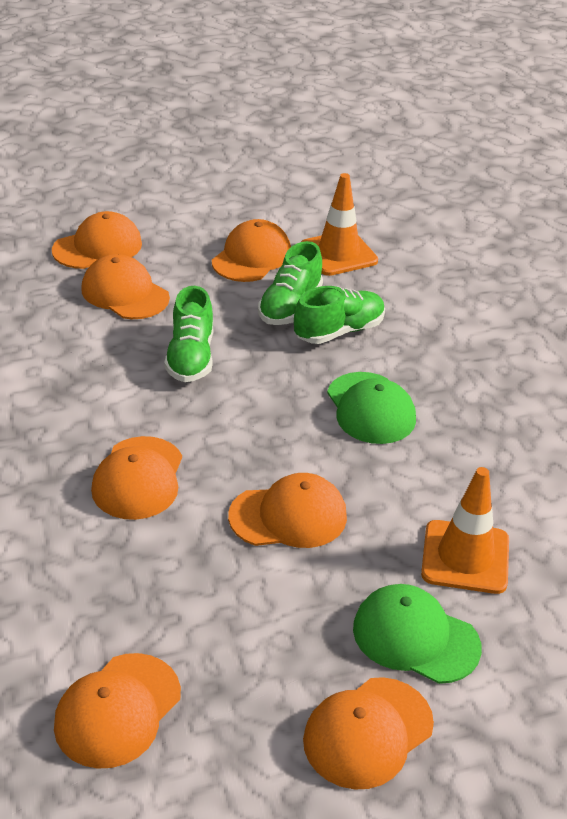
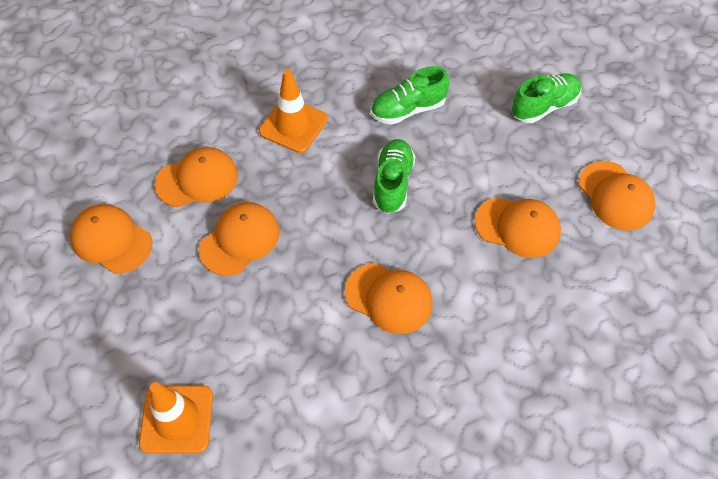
green cap: [327,372,416,444] [353,584,482,684] = 2 -> none = 0
orange cap: [52,211,142,269] [54,653,181,769] [81,254,170,319] [91,436,182,520] [212,219,291,282] [228,473,347,548] [303,677,434,789] = 7 -> [70,204,152,274] [155,147,238,207] [199,202,280,276] [345,263,433,334] [475,197,561,258] [579,161,655,231] = 6

